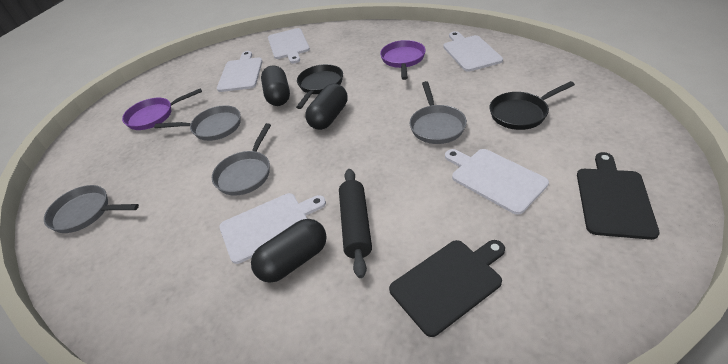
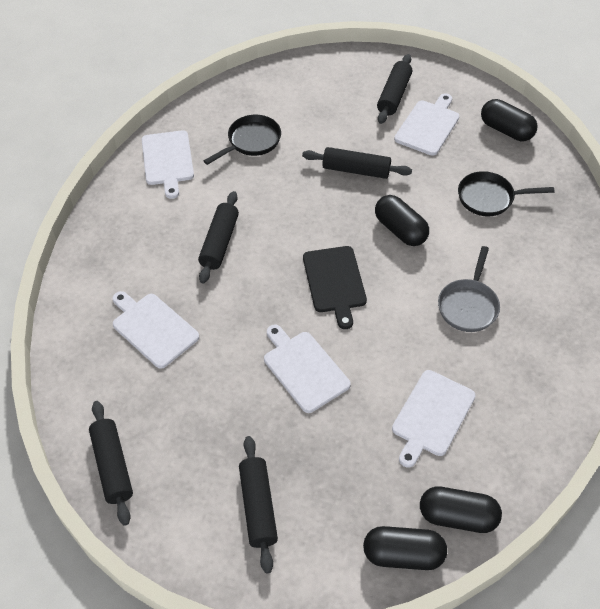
black capsule: [251,219,327,283] [261,65,290,106] [305,84,348,130] = 3 -> [363,526,447,570] [375,195,429,246] [420,487,502,533] [481,99,538,141] = 4
black cutting board: [389,240,505,337] [577,152,660,240] = 2 -> [303,246,367,329] = 1
black rolling pin: [339,169,372,278] = 1 -> [89,401,133,526] [198,191,239,284] [239,436,278,573] [302,147,412,179] [377,54,412,124] = 5
grey pan: [44,185,139,233] [154,105,241,141] [212,123,271,196] [410,81,467,144] = 4 -> [438,246,500,332] = 1
purple pan: [122,88,202,130] [380,40,426,80] = 2 -> none = 0

